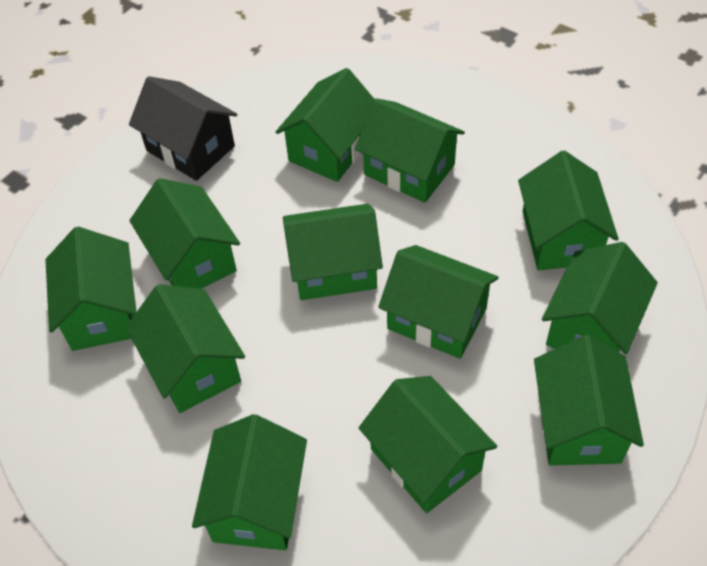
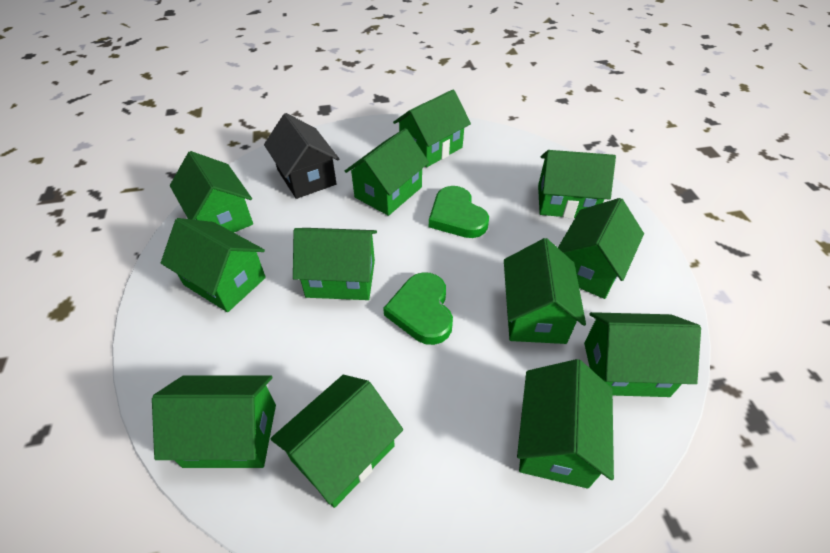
green heart: none = 0 -> [383,272,453,345] [429,186,489,238] = 2

